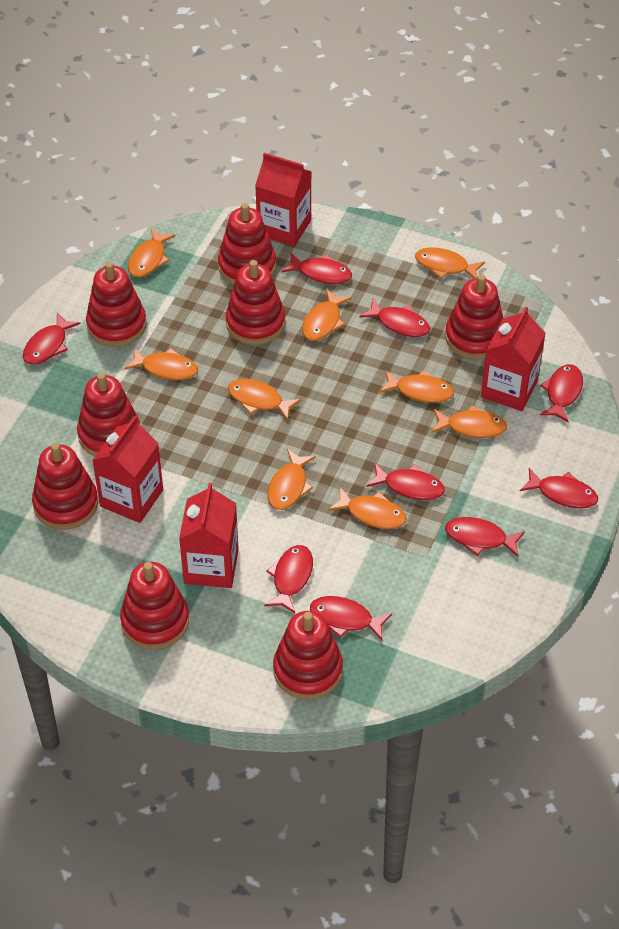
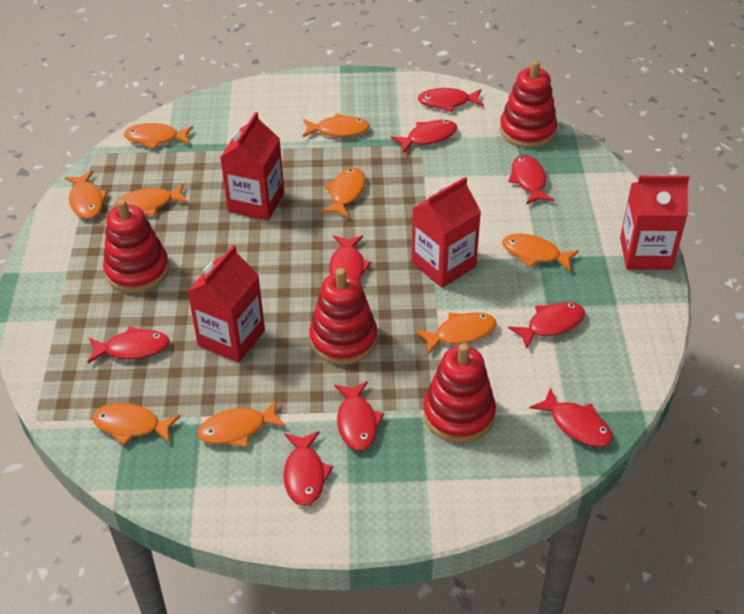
red stacking toy: [32,443,98,530] [77,373,140,457] [86,262,146,347] [120,562,189,650] [218,203,276,285] [226,260,285,345] [273,611,343,700] [445,274,504,360] = 8 -> [103,199,169,293] [309,268,378,365] [423,343,496,443] [500,60,557,148] = 4

